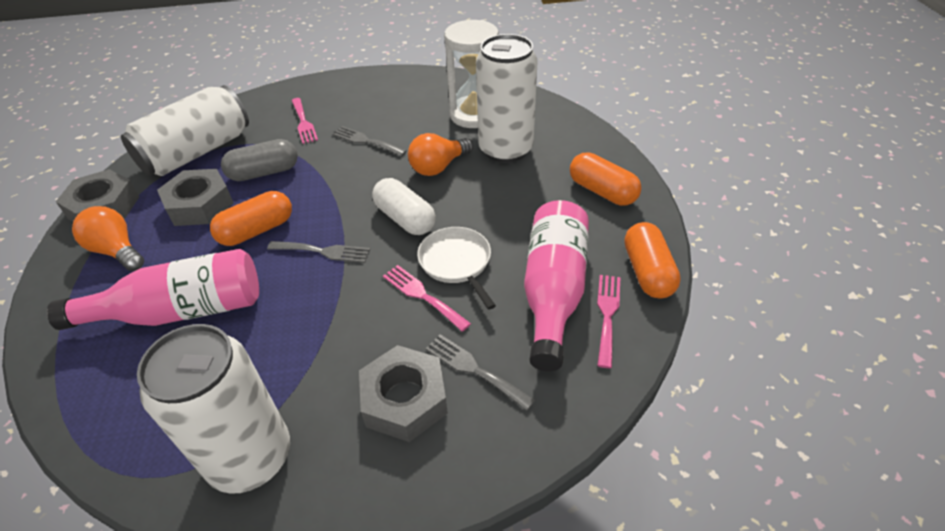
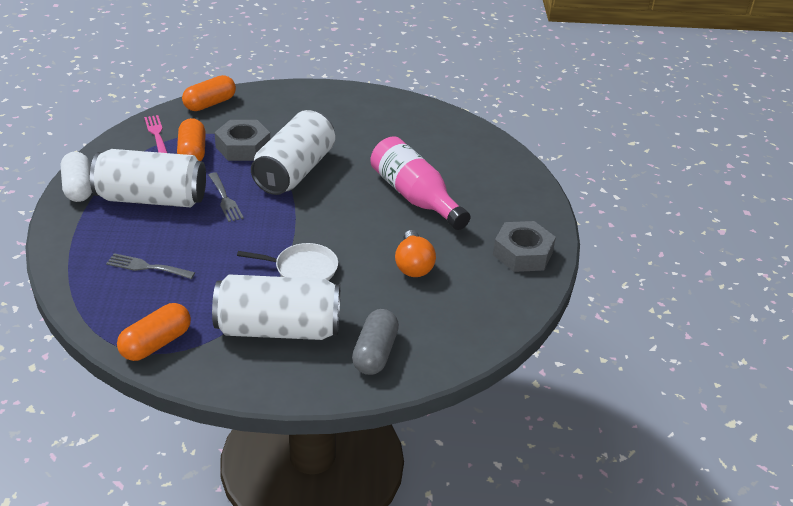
grey fork: [267,241,370,263] [332,126,407,156] [426,334,535,411] = 3 -> [106,253,195,279] [209,172,244,222] = 2
grey nut: [56,169,139,222] [157,169,234,226] [359,345,448,442] = 3 -> [214,120,270,161] [493,221,556,272] = 2
orange light bulb: [72,206,144,271] [408,133,473,176] = 2 -> [395,230,436,277] = 1
pink bottle: [47,249,259,330] [524,200,589,371] = 2 -> [370,136,470,230] = 1
pink fork: [292,98,318,144] [383,265,471,332] [597,275,621,368] = 3 -> [144,115,167,153] = 1
white hourglass: [444,20,499,128] = 1 -> none = 0

